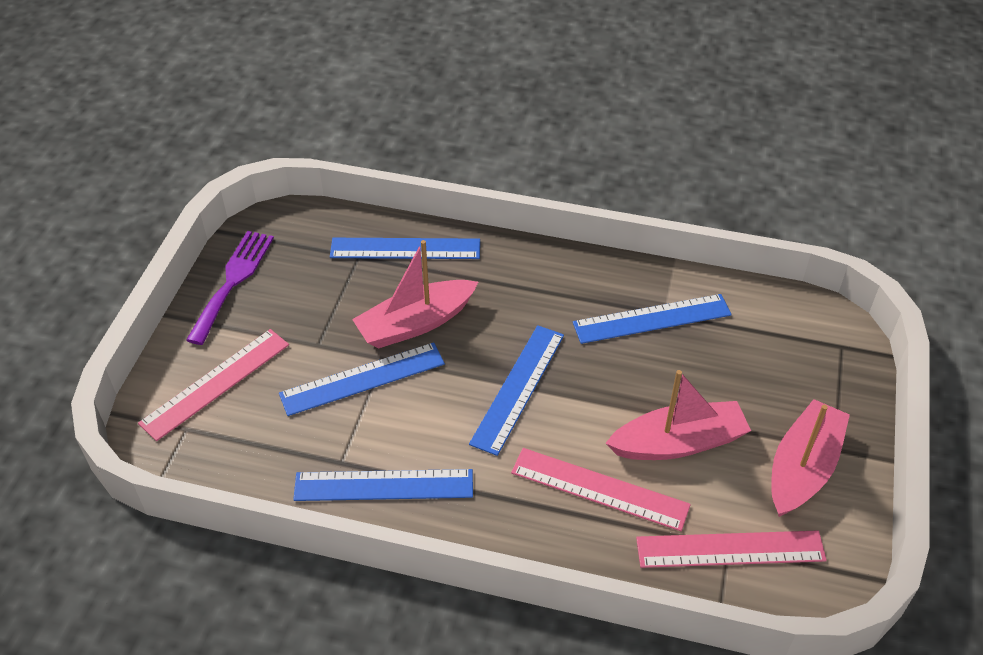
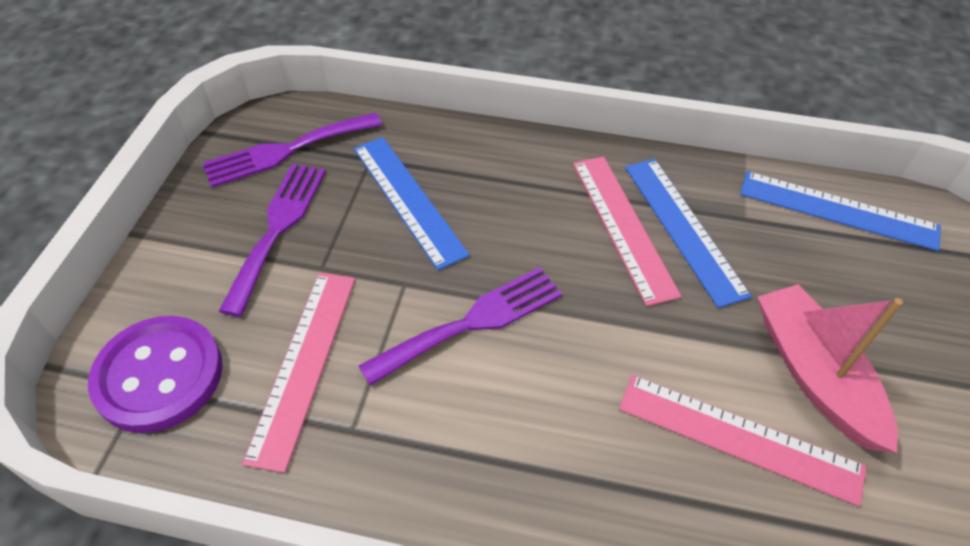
blue ruler: [279,342,445,416] [293,469,473,501] [330,238,480,259] [469,325,564,456] [573,294,731,344] = 5 -> [354,137,470,270] [625,159,752,308] [740,171,941,251] = 3
pink boat: [352,240,478,349] [605,370,751,460] [771,399,850,517] = 3 -> [758,284,903,453] = 1
purple button: none = 0 -> [88,316,223,433] = 1
purple fork: [186,231,274,345] = 1 -> [202,112,382,187] [219,164,326,317] [359,267,562,386] = 3

